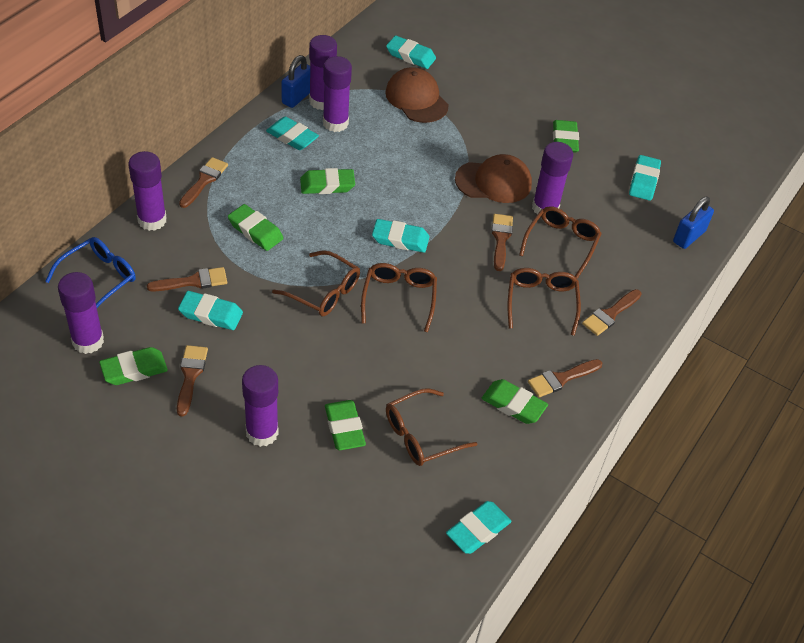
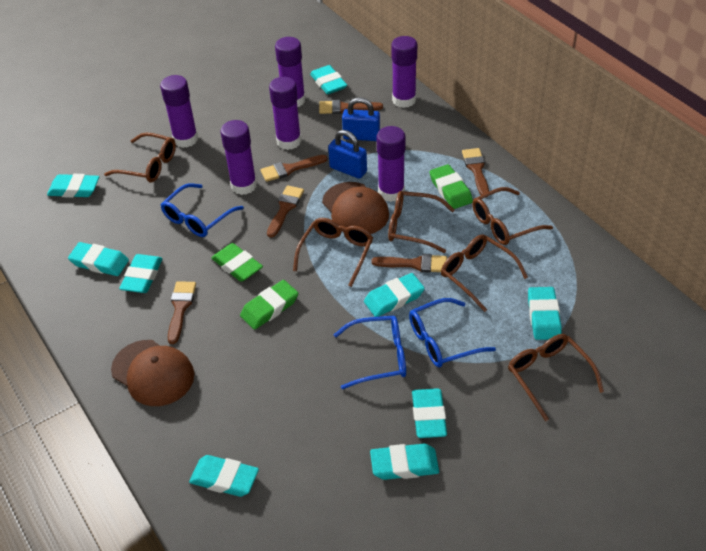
blue glasses: [45,237,136,308] = 1 -> [160,183,244,237] [333,316,406,389] [409,298,496,367] = 3
brown glasses: [272,250,360,317] [361,263,437,333] [386,388,478,466] [508,268,581,336] [519,206,602,279] = 5 -> [104,132,176,183] [293,218,373,287] [388,191,455,253] [441,234,528,312] [472,187,553,245] [508,334,604,421] = 6
green eraser: [99,347,168,385] [228,204,284,251] [300,168,355,194] [325,400,366,450] [482,379,548,424] [553,120,579,153] = 6 -> [211,243,263,282] [240,280,298,330] [429,164,473,209] = 3
turquoise eraser: [178,291,243,330] [266,117,319,150] [372,219,429,253] [386,36,436,69] [446,501,512,554] [629,155,661,201] = 6 -> [47,174,99,198] [68,242,129,276] [119,254,163,293] [189,455,259,497] [310,65,347,94] [364,273,425,317] [370,444,439,480] [412,388,447,438] [528,287,562,340] = 9

